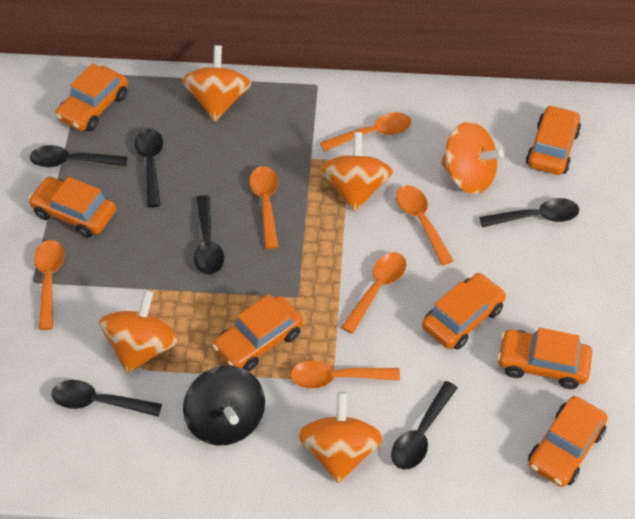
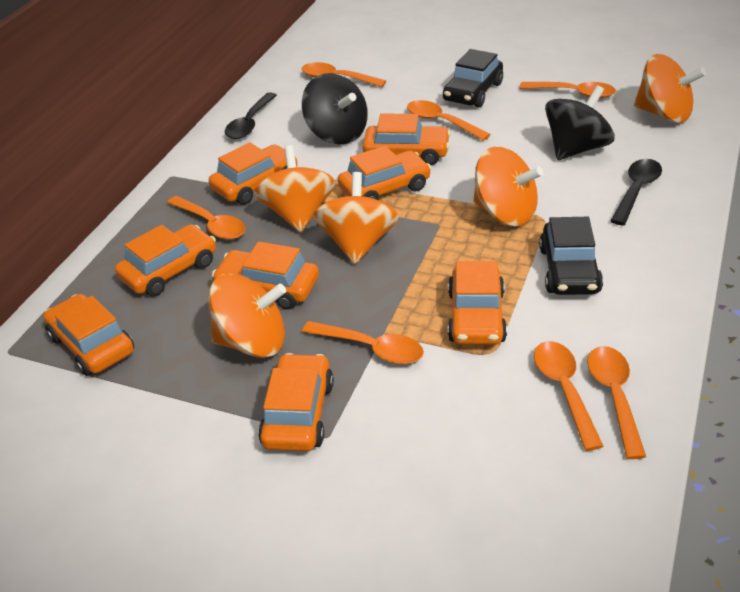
black car: none = 0 -> [443,49,503,107] [539,217,603,295] = 2
black spinning top: [183,365,265,446] = 1 -> [302,73,368,145] [545,85,615,160] = 2
black spoon: [30,145,128,168] [52,380,162,417] [135,128,163,208] [194,195,224,275] [391,381,458,470] [479,198,579,227] = 6 -> [225,92,277,139] [611,159,662,225] = 2
orange car: [28,177,116,238] [55,63,128,131] [212,294,303,371] [422,273,506,350] [497,328,592,389] [526,105,581,175] [528,396,608,487] = 7 -> [43,294,134,376] [115,224,216,296] [209,142,297,205] [212,242,319,309] [258,353,334,451] [338,145,431,200] [363,114,451,165] [448,261,507,345] = 8
orange spoon: [34,240,65,330] [249,166,278,249] [290,360,400,389] [320,112,411,151] [341,252,406,334] [396,185,454,266] = 6 -> [167,196,246,240] [302,62,386,87] [302,321,424,364] [407,100,491,141] [519,82,616,99] [534,341,604,451] [587,346,646,459] = 7

